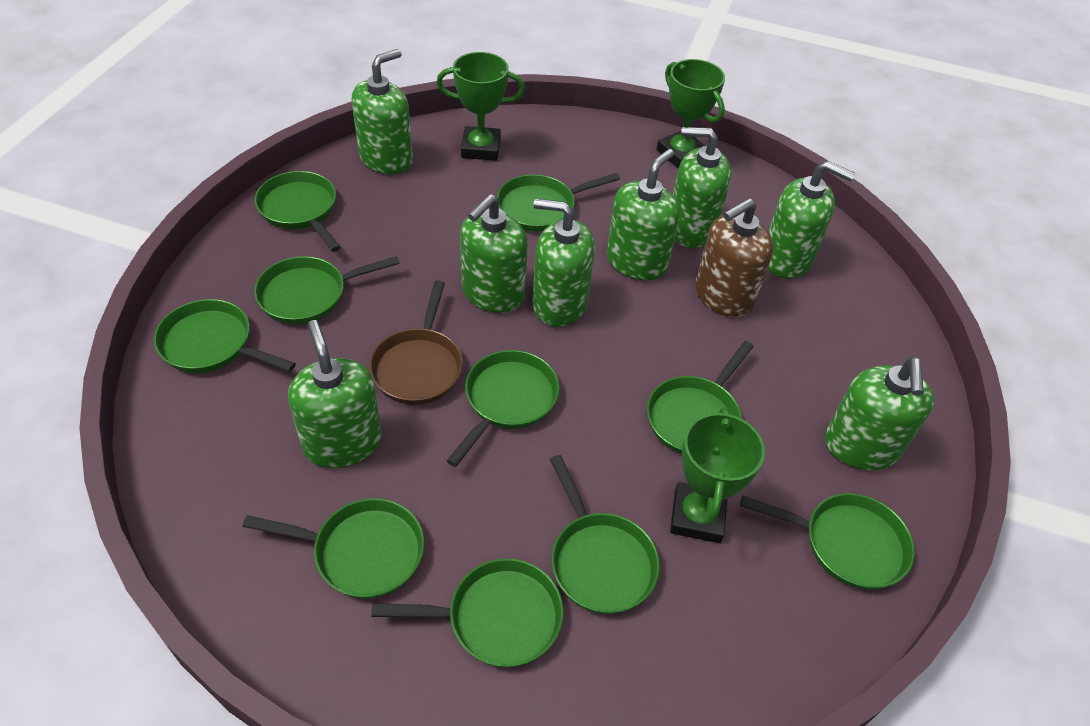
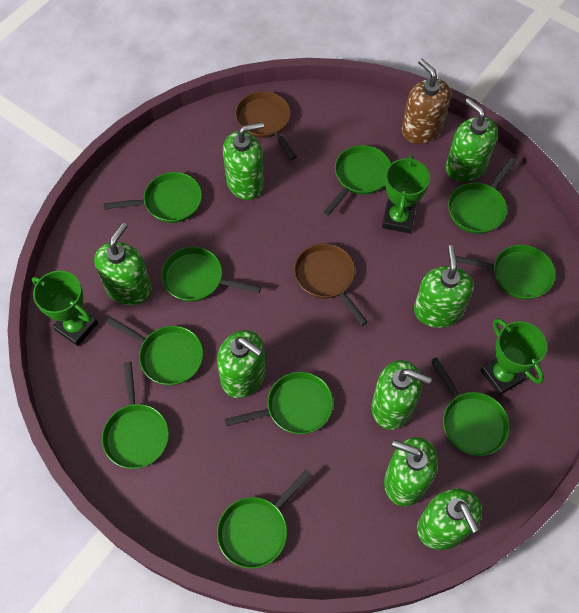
brown pan: [369,280,463,405] = 1 -> [235,91,297,160] [294,244,368,326] = 2

